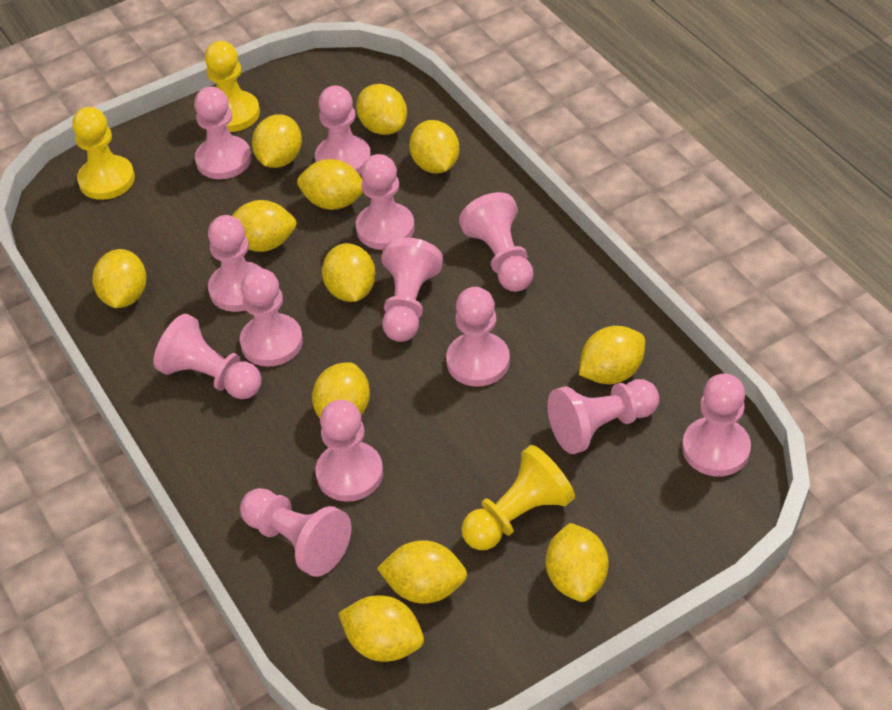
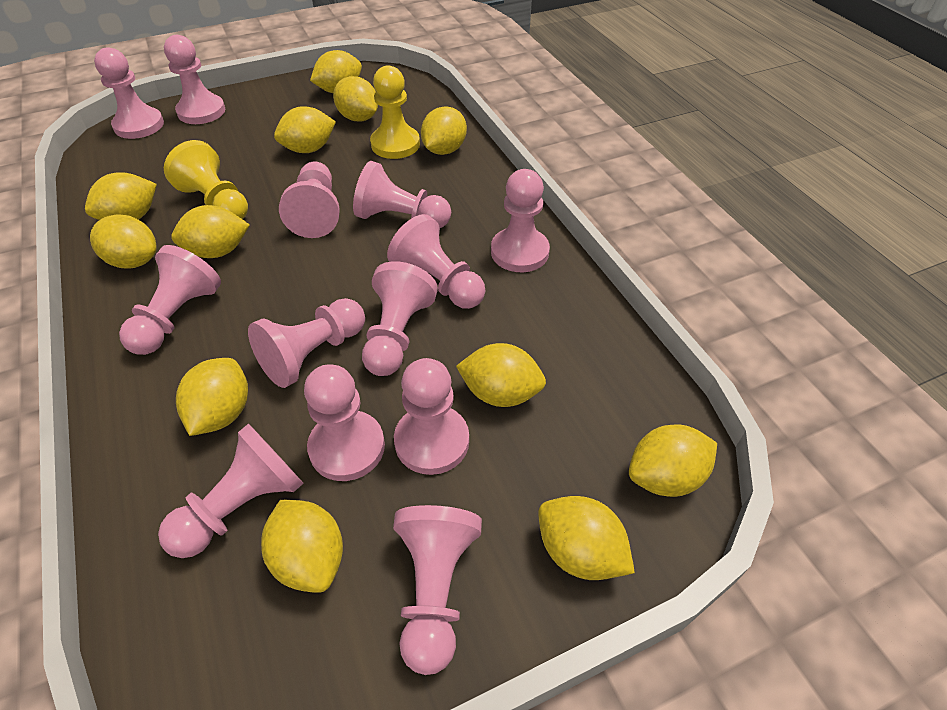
yellow pawn: [72,107,135,200] [205,41,260,132] [461,445,575,550] = 3 -> [164,140,248,219] [370,65,420,159] = 2

